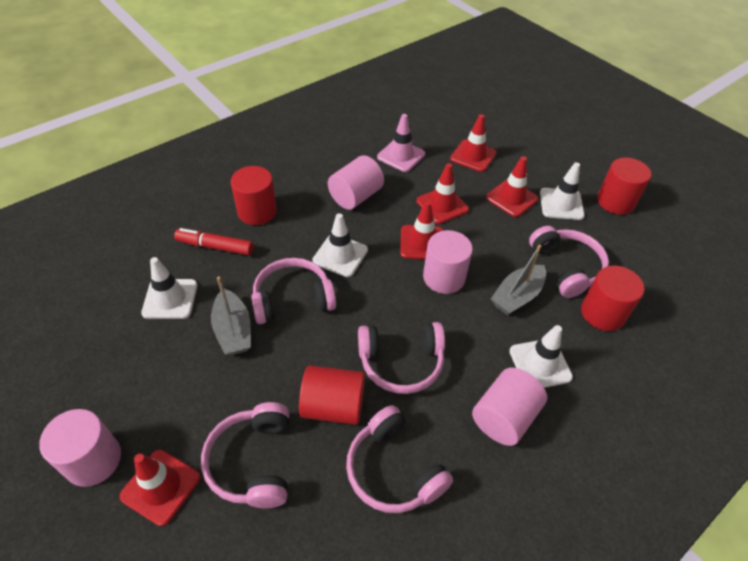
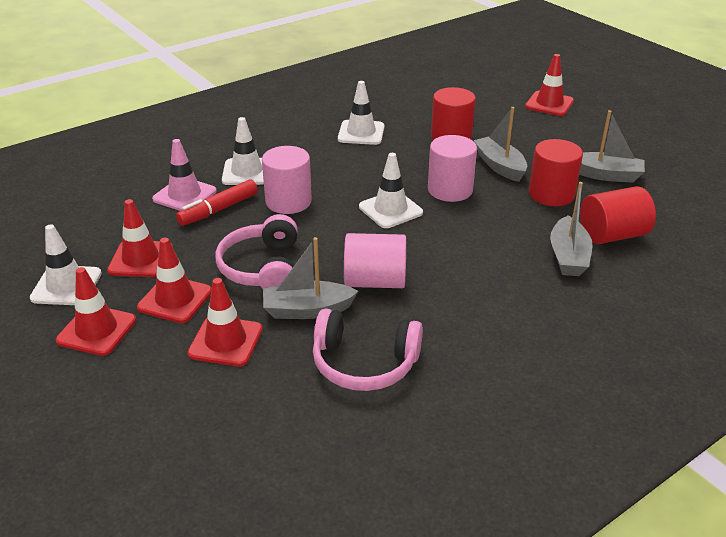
grey boat: [211,277,251,355] [491,245,546,315] = 2 -> [263,237,358,319] [474,107,527,182] [550,182,592,276] [579,110,645,183] = 4
pink cylinder: [39,409,121,487] [328,155,384,210] [423,230,473,294] [472,367,547,446] = 4 -> [262,146,312,214] [344,233,406,288] [428,135,477,202] = 3
pink headphones: [201,402,289,508] [251,258,336,324] [346,405,453,513] [358,322,445,394] [529,226,609,298] = 5 -> [215,214,297,289] [313,309,423,391] = 2
red cylinder: [231,166,277,225] [299,365,365,425] [581,266,644,331] [597,157,651,215] = 4 -> [431,87,476,140] [529,139,583,206] [580,186,656,244] = 3

